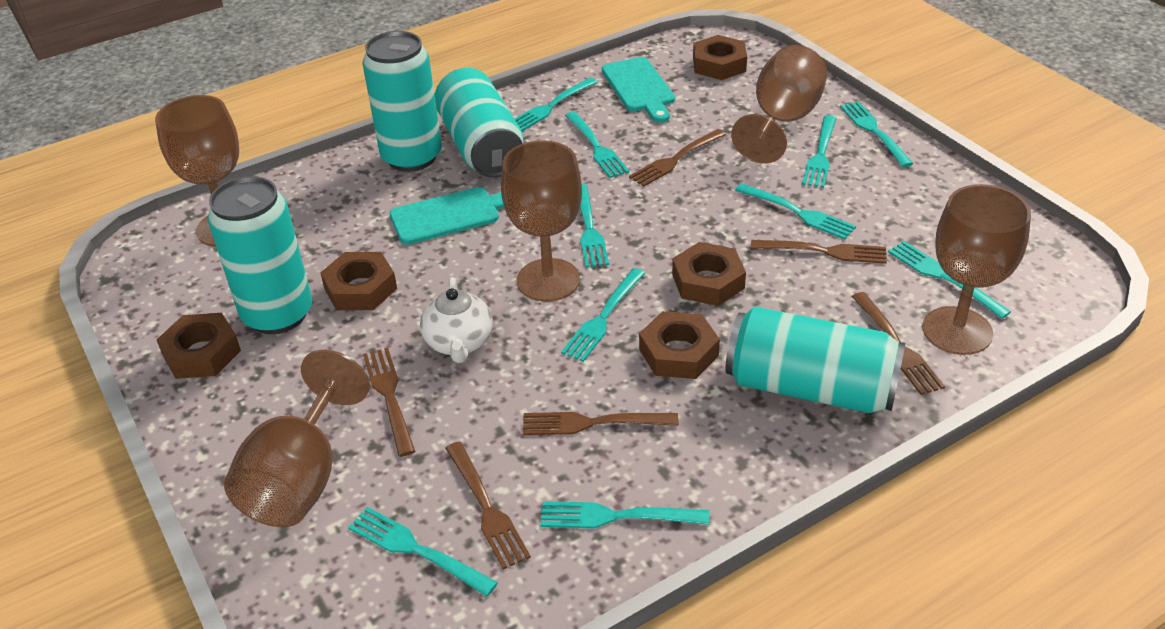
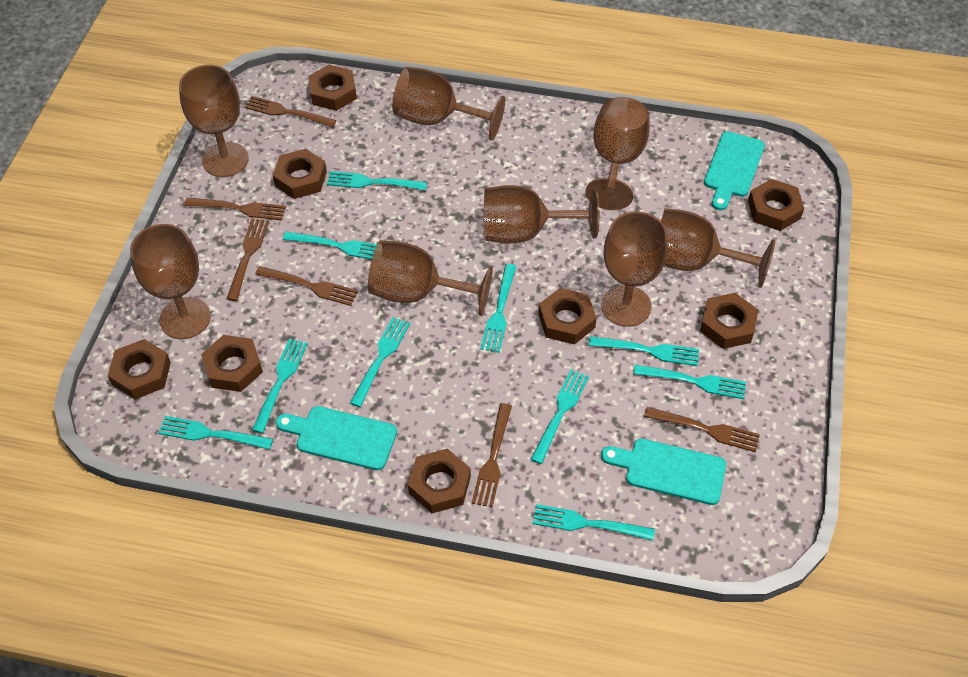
brown goblet: [155,95,239,247] [224,350,370,527] [501,140,582,302] [731,45,827,164] [923,184,1031,355] = 5 -> [130,224,211,339] [179,65,248,177] [368,240,493,316] [392,67,505,141] [484,185,600,244] [586,97,650,210] [601,211,668,327] [661,208,775,288] = 8
brown nut: [157,313,241,379] [320,252,397,310] [639,311,720,379] [672,242,746,306] [693,35,747,80] = 5 -> [108,339,171,399] [201,335,263,392] [273,149,327,199] [308,65,357,111] [408,449,471,513] [538,288,597,345] [700,293,758,349] [748,179,804,231] = 8
turquoise can: [208,176,312,334] [362,31,442,172] [435,68,524,178] [726,307,905,413] = 4 -> none = 0
turquoise cutting board: [390,187,505,245] [602,57,675,123] = 2 -> [276,406,397,470] [601,438,726,505] [704,131,765,210] = 3
white teapot: [420,277,493,363] = 1 -> none = 0

